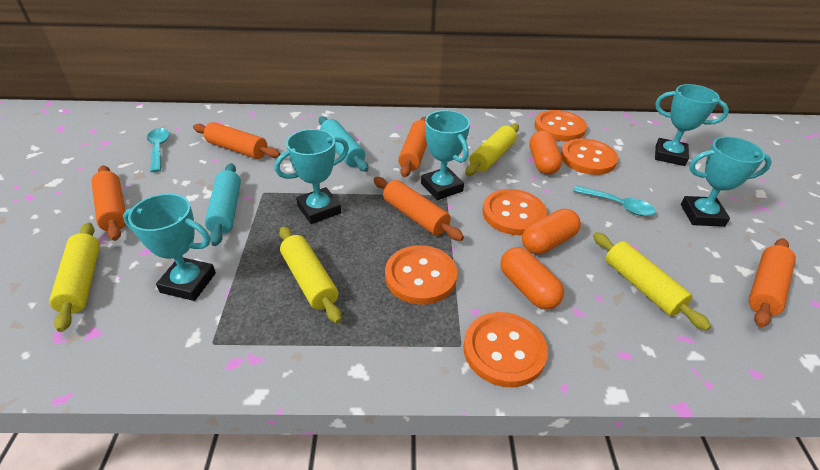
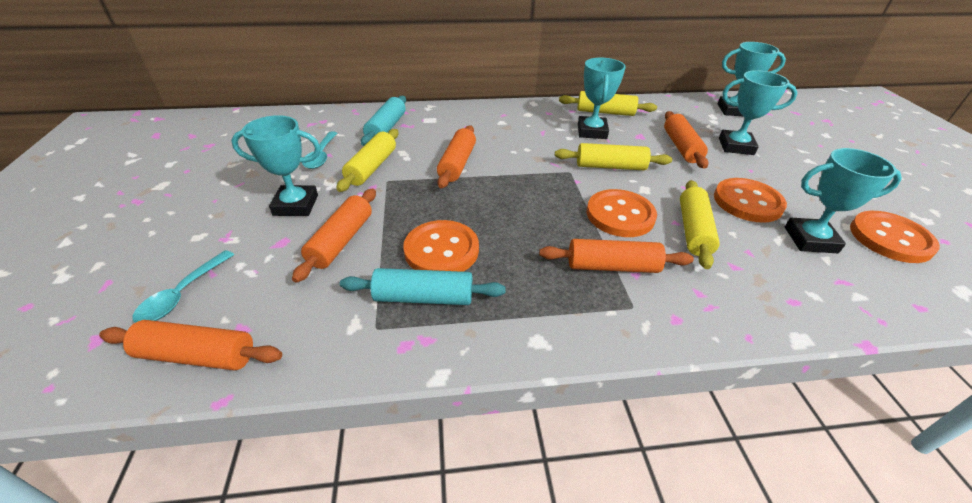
orange button: [385,245,457,304] [463,312,548,387] [483,189,547,235] [535,110,587,141] [561,138,618,175] = 5 -> [403,220,479,272] [587,189,657,237] [714,178,787,223] [850,211,940,263] = 4
orange capsule: [500,247,564,309] [522,209,581,254] [529,131,562,175] = 3 -> none = 0

